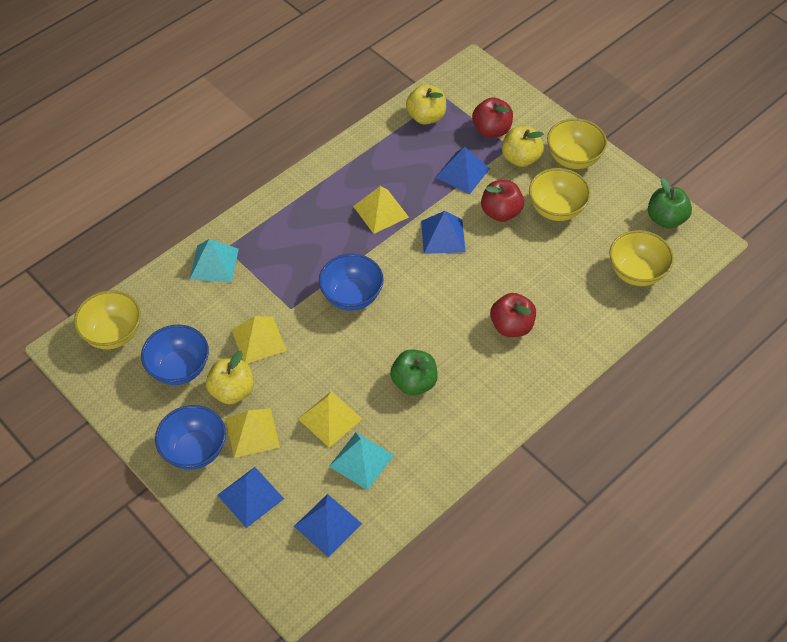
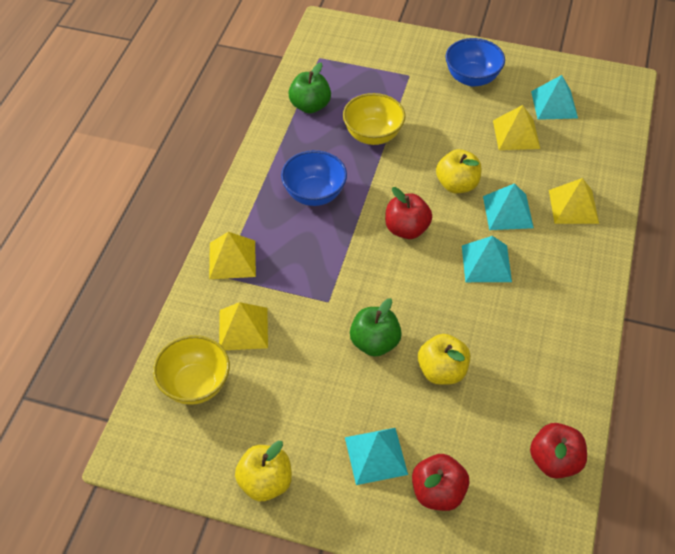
blue bowl: [141,325,209,385] [155,405,226,470] [319,254,384,311] = 3 -> [281,150,347,206] [445,38,505,86] = 2
blue pyramid: [217,467,284,528] [294,494,362,557] [421,211,466,254] [435,147,490,194] = 4 -> none = 0
turquoise pyramid: [190,239,239,283] [329,432,394,490] = 2 -> [345,428,408,485] [462,236,512,282] [483,183,534,230] [531,75,578,120] = 4
yellow bowl: [74,290,141,349] [529,168,591,221] [547,118,607,169] [609,230,674,286] = 4 -> [153,335,230,405] [343,93,406,145] = 2

